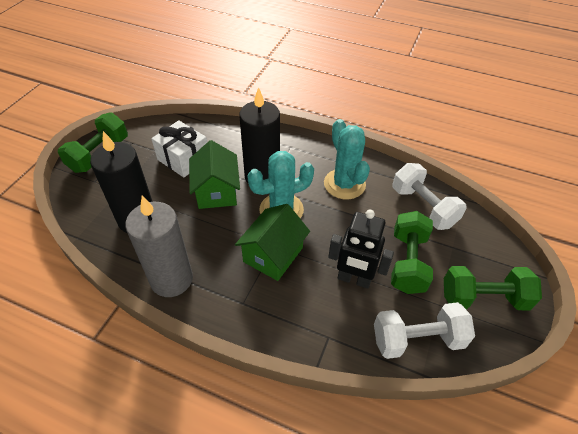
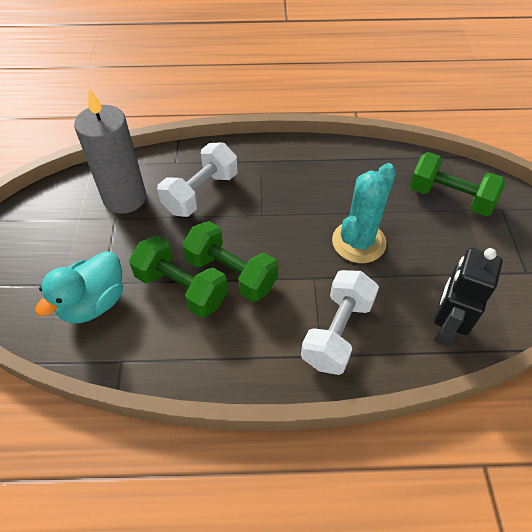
black candle: [90,131,153,233] [239,87,280,183] = 2 -> none = 0
green house: [189,140,240,209] [235,204,310,281] = 2 -> none = 0
turquoise cactus: [247,151,314,218] [324,119,370,199] = 2 -> [332,163,396,263] = 1
turquoise duck: none = 0 -> [35,251,123,323] = 1
white gift: [151,120,207,177] = 1 -> none = 0

